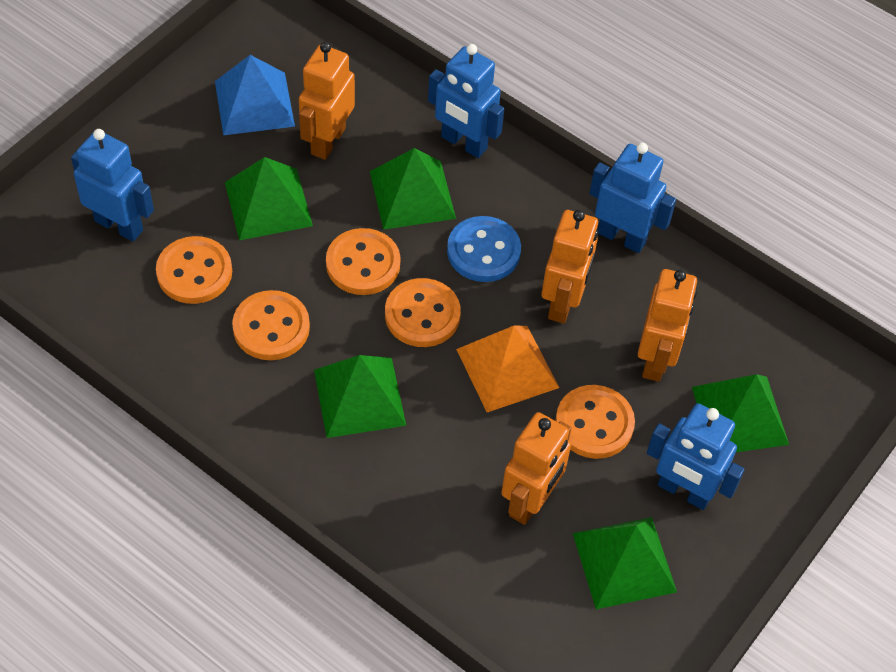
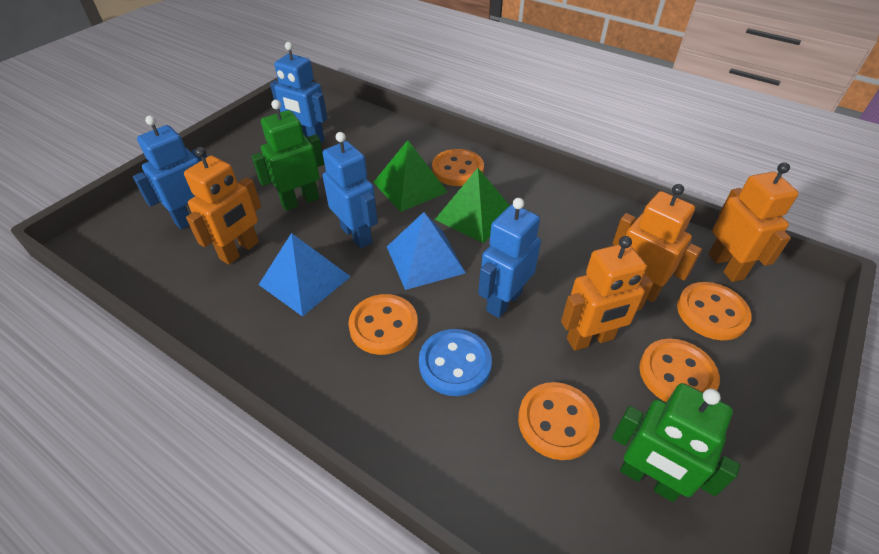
blue pyramid: [215,55,295,135] = 1 -> [259,233,351,317] [387,212,466,290] = 2
green pyramid: [225,157,313,240] [314,355,406,438] [370,148,456,230] [573,517,677,609] [692,374,789,452] = 5 -> [373,140,448,212] [435,168,510,243] = 2
green robot: none = 0 -> [252,100,324,211] [612,383,740,502] = 2
orange pyramid: [456,326,559,412] = 1 -> none = 0

